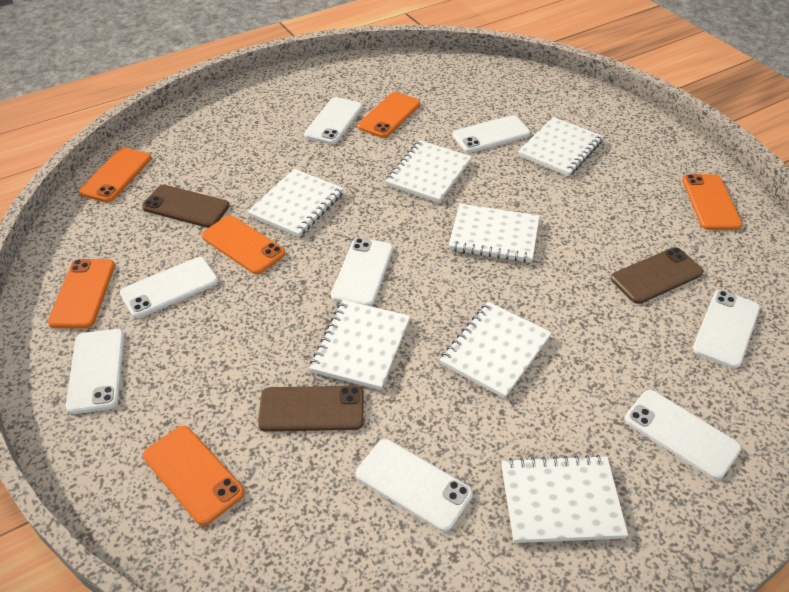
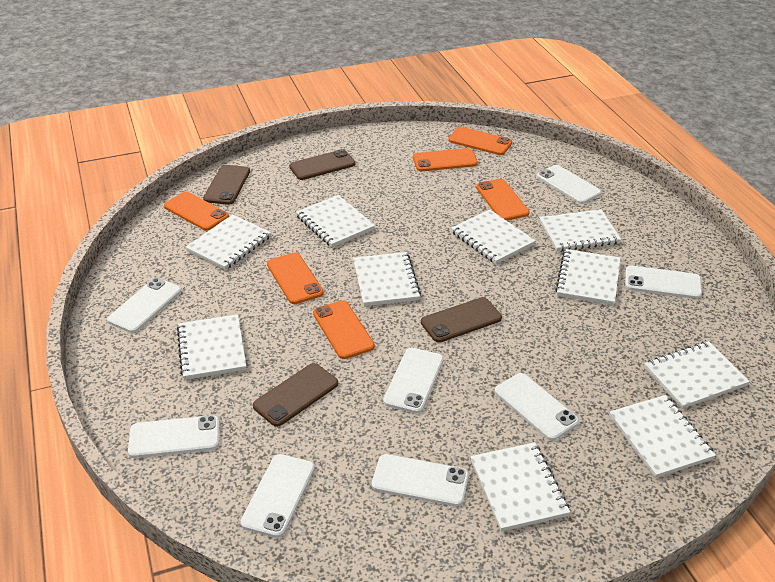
brown phone: [142,185,230,228] [258,386,364,432] [611,247,703,304] = 3 -> [203,165,250,205] [253,363,338,427] [289,149,356,180] [421,297,502,343] = 4
white notebook: [247,169,344,237] [309,300,410,390] [385,140,472,203] [440,302,552,399] [448,204,539,263] [501,455,628,543] [518,117,603,177] = 7 -> [177,314,246,380] [185,214,271,270] [296,195,375,247] [353,252,421,306] [451,210,536,264] [470,442,570,532] [539,209,621,251] [555,249,620,305] [609,395,716,478] [644,341,750,409] = 10

